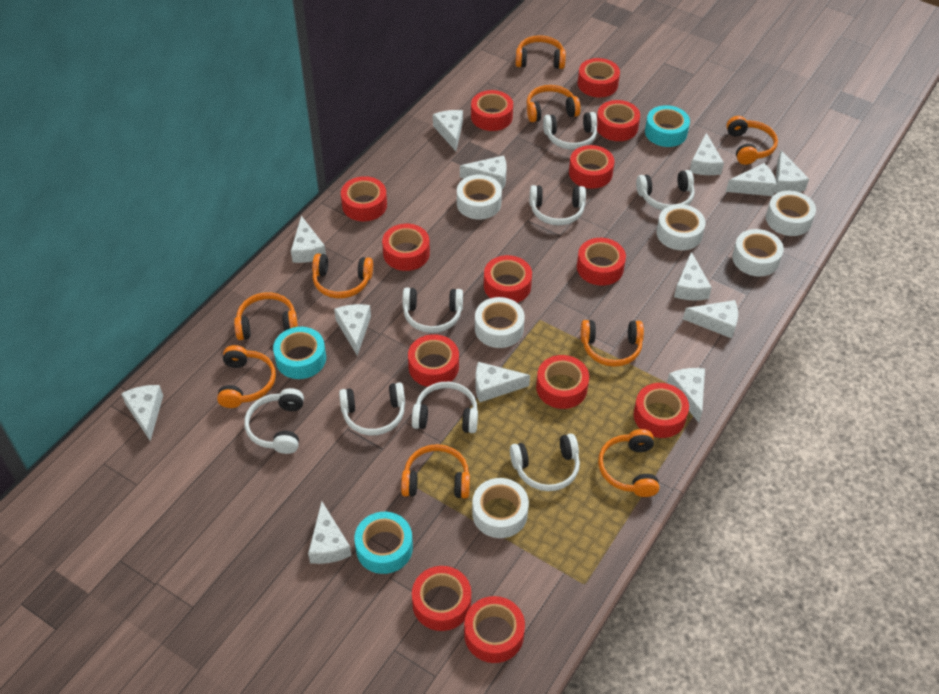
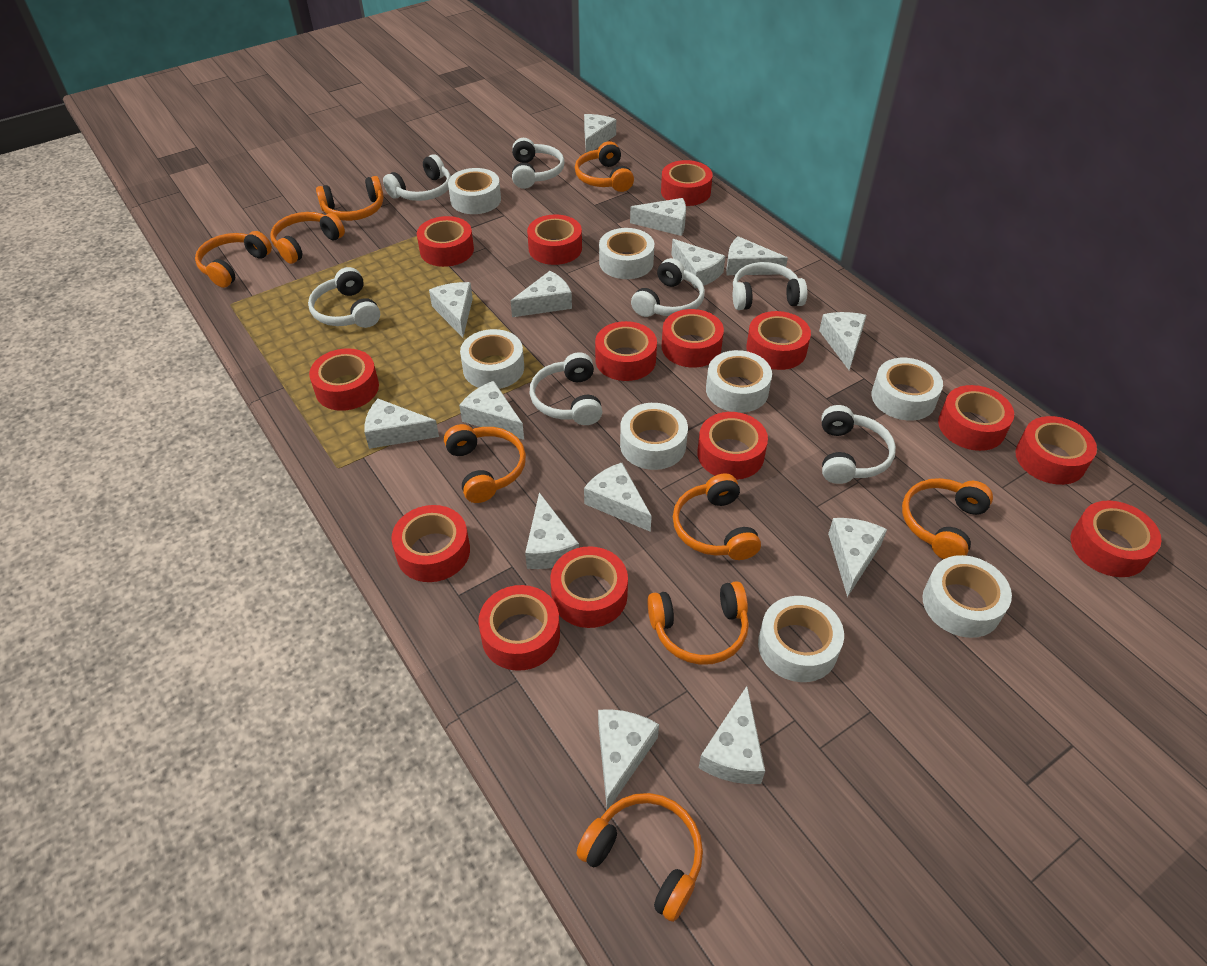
red tape: [341,176,387,221] [382,224,430,271] [408,334,459,387] [412,566,471,631] [464,596,525,663] [471,90,513,131] [484,255,532,303] [536,355,589,409] [569,145,614,189] [577,238,626,286] [578,58,620,97] [597,100,640,141] [634,383,689,438] = 13 -> [309,348,379,411] [391,505,470,582] [417,216,474,267] [478,585,560,671] [527,214,582,265] [550,546,628,628] [595,321,657,381] [661,160,713,206] [662,309,724,368] [697,412,768,480] [746,311,811,370] [938,385,1014,451] [1016,416,1097,485] [1071,501,1161,577] = 14
turquoise tape: [273,327,326,379] [354,512,413,574] [645,105,690,147] = 3 -> none = 0
white cheese: [121,385,163,441] [291,216,326,263] [308,501,351,564] [334,304,371,356] [433,110,463,151] [460,155,507,189] [475,362,530,402] [667,368,705,423] [674,252,712,300] [683,300,738,338] [690,133,724,175] [726,163,777,196] [774,150,809,193] = 13 -> [364,399,439,449] [429,282,473,338] [459,381,524,440] [511,271,572,317] [525,493,579,569] [584,114,616,153] [584,463,652,532] [598,709,659,810] [630,198,686,236] [671,239,725,288] [699,686,765,784] [726,236,788,275] [819,312,866,370] [828,518,887,597] = 14
white headphones: [244,388,304,454] [339,382,405,435] [403,288,463,333] [412,382,478,433] [510,434,580,491] [530,185,586,225] [543,112,597,150] [636,170,695,210] = 8 -> [308,267,380,328] [383,154,451,201] [512,138,565,189] [529,352,602,425] [631,258,705,317] [733,262,807,310] [822,405,896,484] = 7
white tape: [457,175,502,220] [472,478,529,538] [475,297,525,348] [656,204,706,250] [732,229,784,277] [766,191,816,236] = 6 -> [448,168,501,214] [460,329,524,389] [599,228,654,279] [620,403,688,470] [706,350,772,413] [758,596,844,682] [872,358,943,420] [922,555,1012,638] = 8

